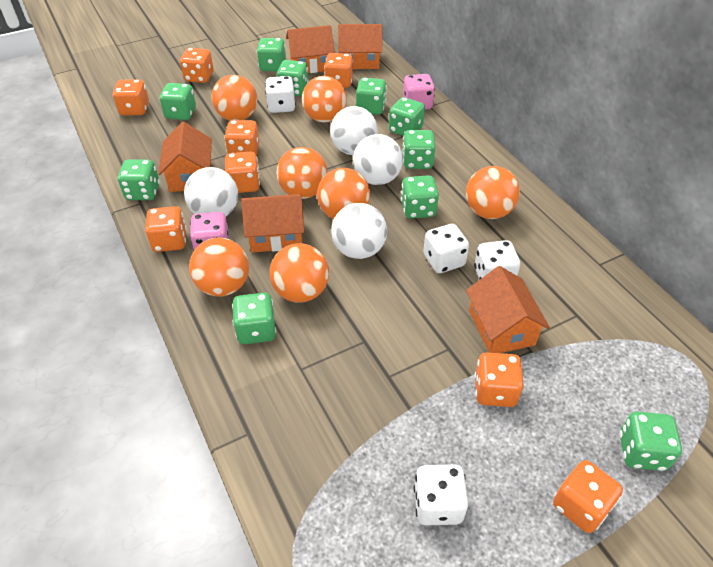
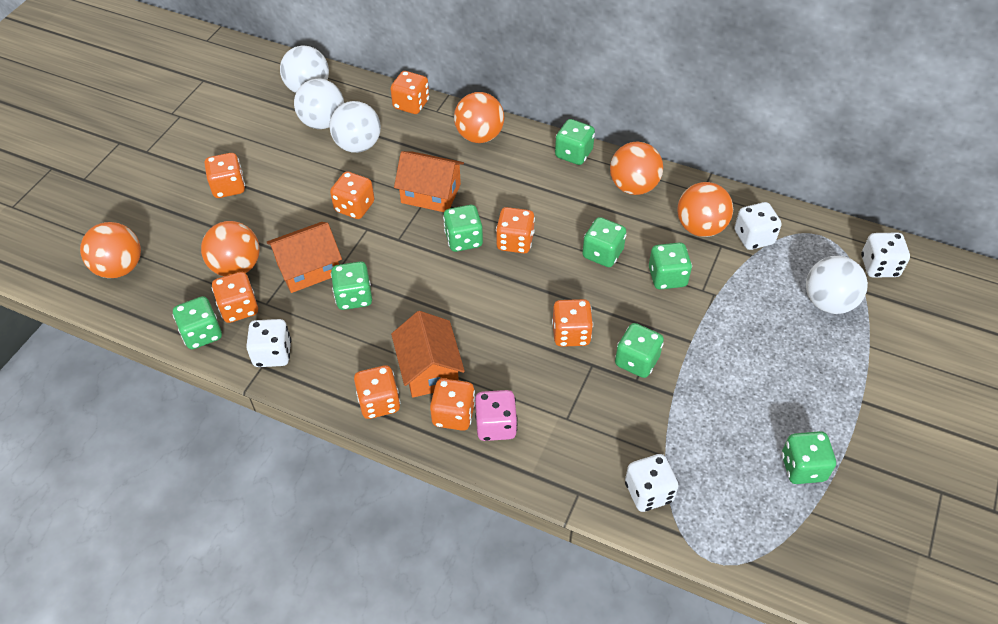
green dice: [117,160,160,200] [160,83,196,120] [232,293,276,344] [257,38,286,71] [277,60,309,96] [356,78,387,115] [389,97,425,136] [401,175,439,219] [402,130,436,169] [619,412,682,471] = 10 -> [173,296,222,349] [331,261,372,310] [443,205,483,252] [555,119,595,165] [583,217,627,267] [615,323,664,378] [649,242,692,289] [781,431,836,484] = 8
orange ball: [189,237,249,297] [211,75,257,121] [269,243,329,303] [276,147,328,199] [302,76,347,123] [317,168,370,219] [466,166,520,219] = 7 -> [80,222,141,278] [201,221,260,276] [454,92,504,143] [610,141,663,195] [677,182,733,237] = 5
orange house: [158,122,212,192] [241,194,304,252] [286,25,335,73] [338,24,382,69] [466,266,550,353] = 5 -> [267,222,342,293] [391,311,465,398] [394,151,464,212] = 3
pink dice: [190,212,229,251] [403,74,435,109] = 2 -> [475,390,518,441] = 1

